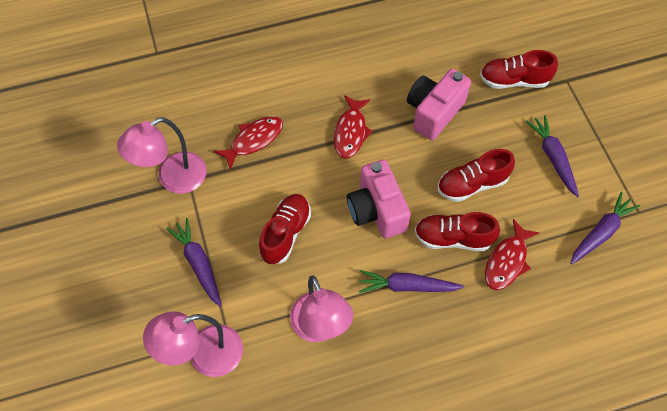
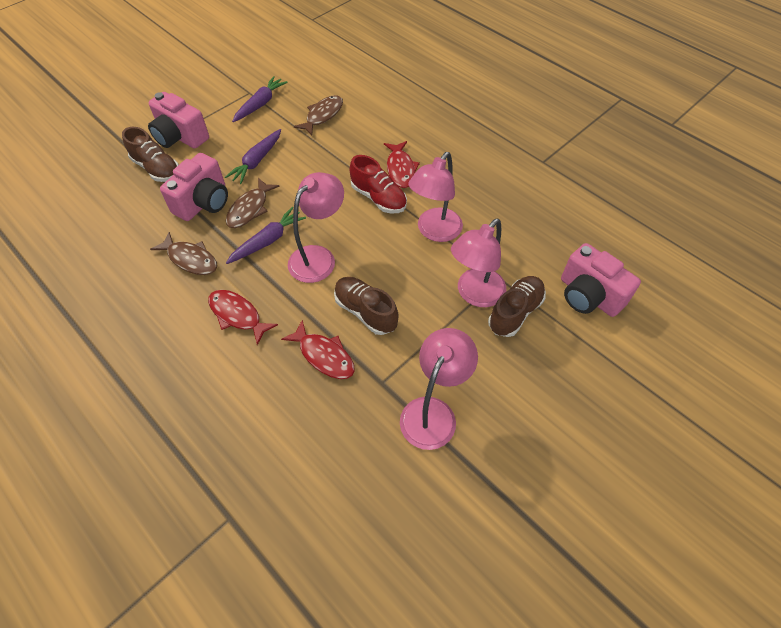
brown fish: none = 0 -> [150,232,217,275] [226,178,280,228] [294,95,343,136] = 3
brown shoe: none = 0 -> [122,127,179,182] [334,277,399,335] [488,276,546,337] = 3
pink camera: [347,160,411,238] [407,69,471,140] = 2 -> [148,92,209,149] [160,153,228,221] [561,243,641,317] = 3
pink lamp: [117,117,207,194] [143,311,243,377] [290,275,353,342] = 3 -> [288,172,344,283] [400,328,478,450] [408,152,463,242] [451,219,506,307] = 4
purple carrot: [166,218,222,307] [359,270,464,293] [526,115,579,197] [570,192,640,265] = 4 -> [225,129,281,184] [226,207,306,264] [232,76,288,122] = 3
red shoe: [259,194,311,264] [415,212,500,251] [438,149,515,202] [480,50,558,89] = 4 -> [350,155,407,213] = 1

